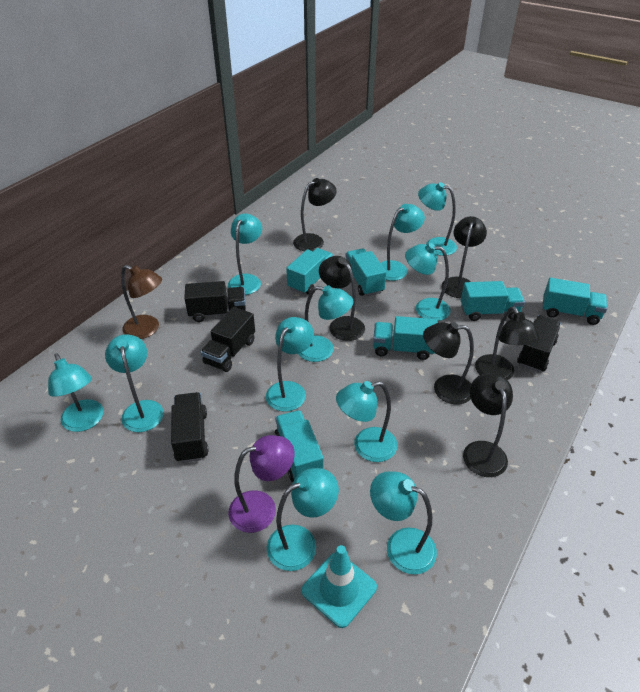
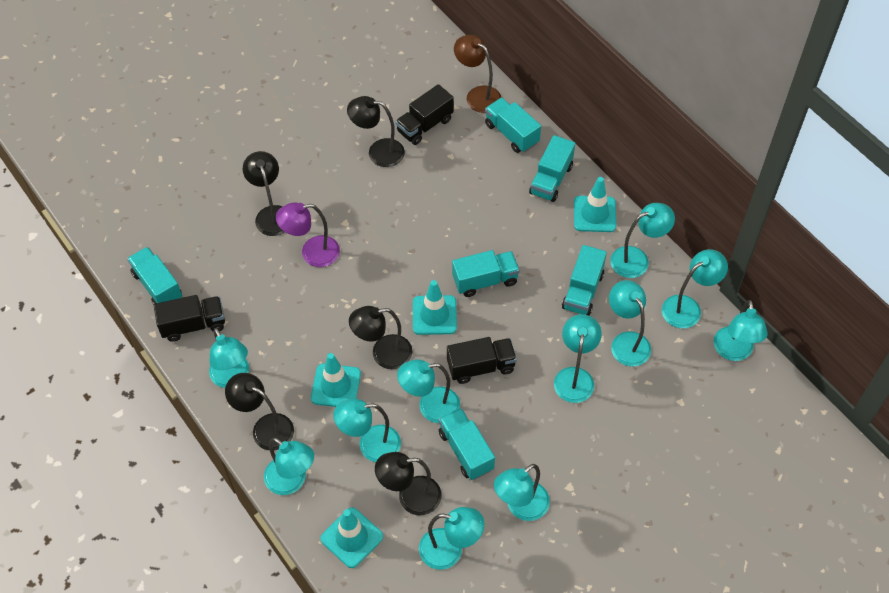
black lamp: [293,178,337,251] [319,256,365,341] [423,322,474,405] [442,216,487,298] [463,373,513,477] [475,306,540,380] = 6 -> [225,373,294,450] [243,151,285,236] [347,96,405,167] [349,306,412,369] [375,452,442,515] = 5
black truck: [171,392,209,463] [184,281,246,322] [200,307,255,372] [517,315,561,372] = 4 -> [154,295,225,342] [395,84,454,145] [447,337,517,384] = 3
turquoise traffic cone: [301,545,377,628] = 1 -> [311,353,361,407] [320,507,383,568] [413,280,457,335] [574,177,616,232] = 4

